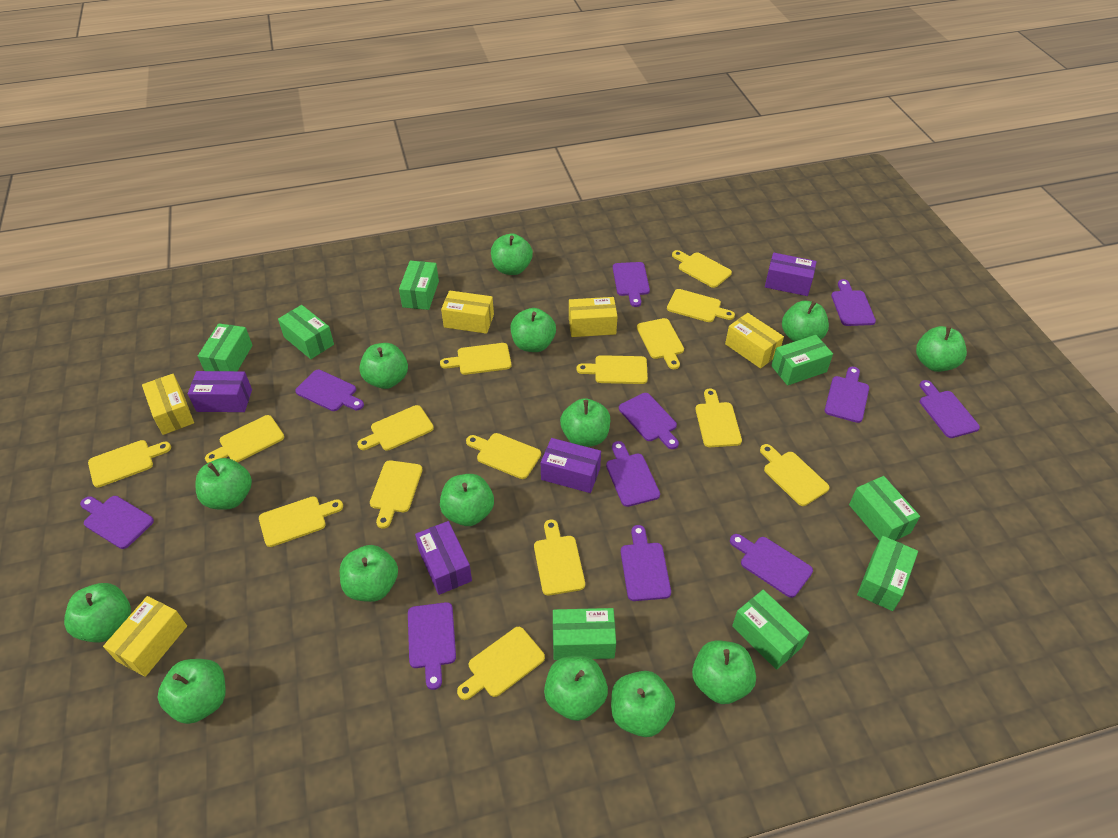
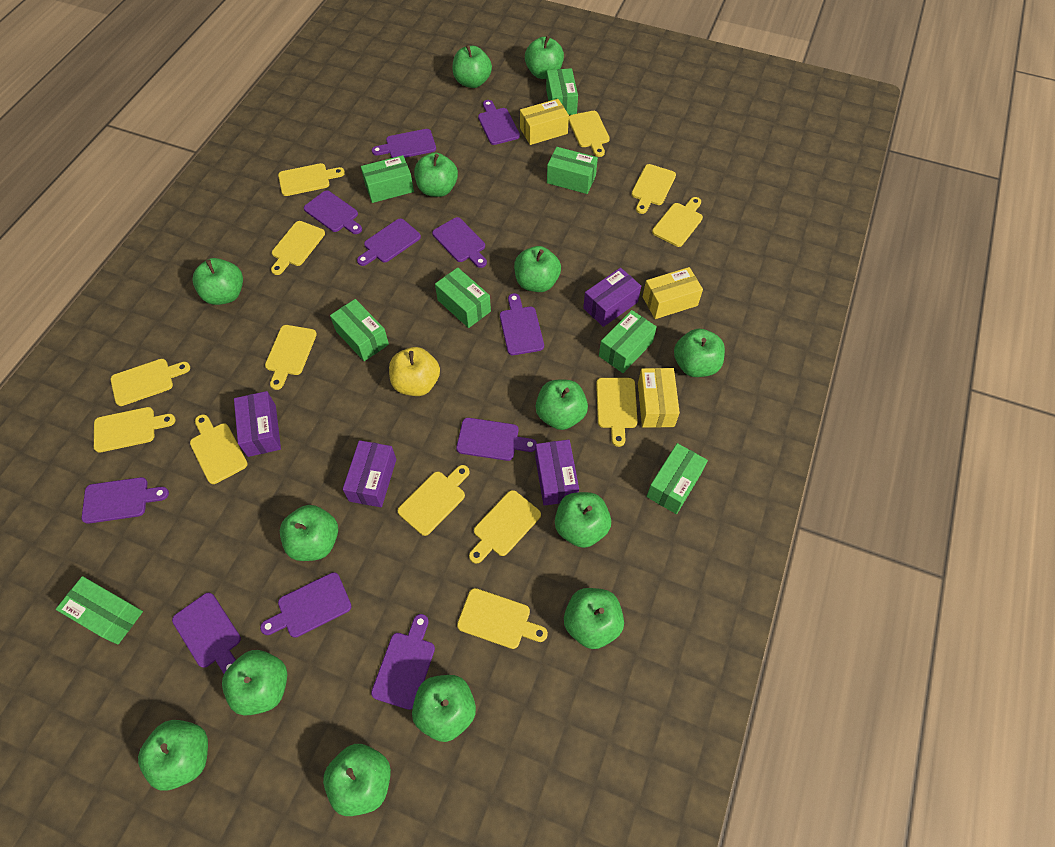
yellow apple: none = 0 -> [389,347,440,396] = 1
yellow box: [103,596,187,677] [142,374,194,435] [441,290,494,334] [569,297,618,337] [725,313,784,369] = 5 -> [520,99,569,145] [638,368,680,428] [643,267,703,319] = 3
yellow cutting board: [88,440,171,487] [205,415,284,463] [259,496,343,547] [357,405,434,451] [370,460,423,529] [440,343,511,375] [457,627,545,700] [466,433,541,479] [534,520,585,595] [576,355,648,384] [637,318,684,369] [667,289,735,322] [672,250,732,288] [695,388,742,447] [760,444,830,506] = 15 -> [94,407,176,453] [111,359,190,406] [190,414,248,484] [265,325,317,390] [271,221,325,275] [278,163,345,196] [398,465,470,536] [457,588,548,649] [469,490,541,564] [569,111,610,157] [596,378,638,447] [631,164,676,214] [652,197,703,247] = 13

